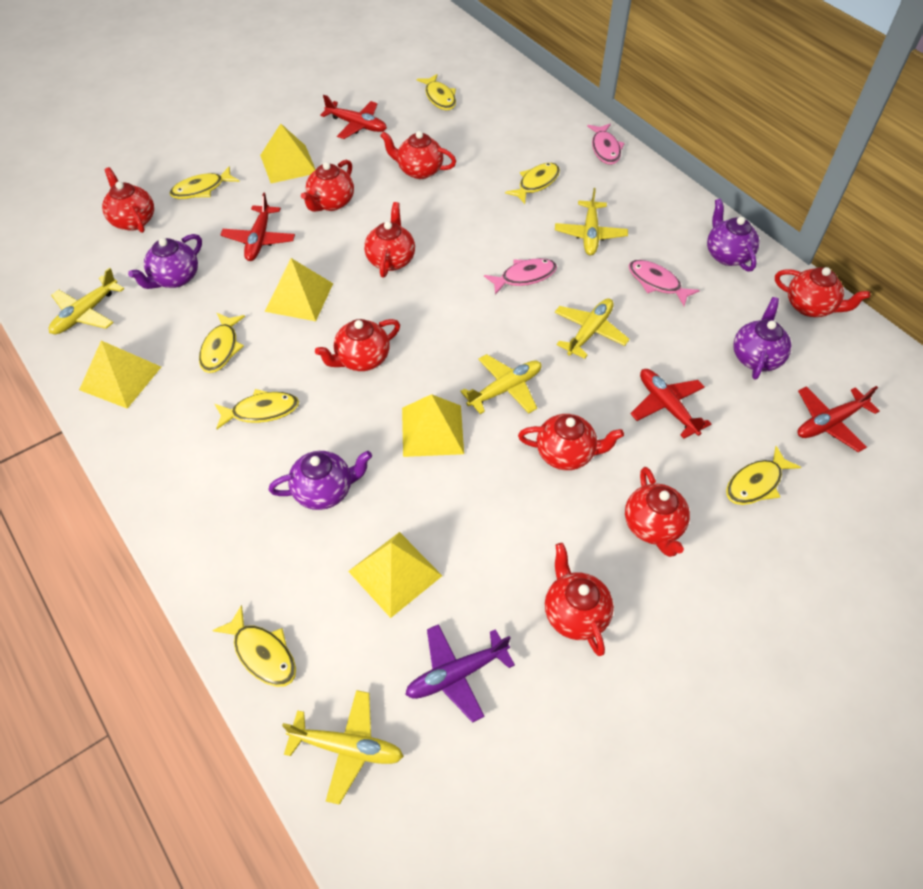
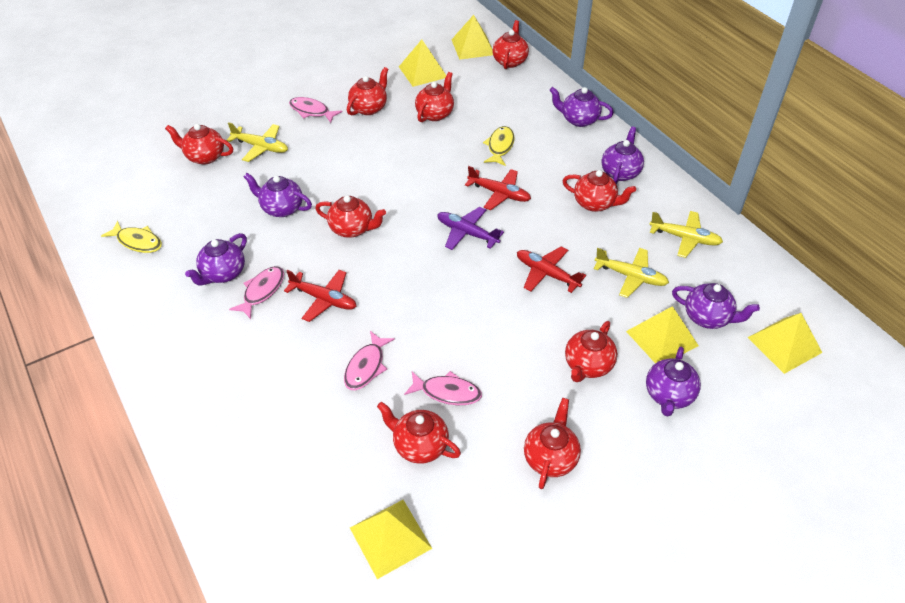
pink fish: [484,258,557,295] [587,124,625,165] [629,260,700,306] = 3 -> [229,266,284,319] [289,97,342,123] [344,331,395,390] [404,371,482,405] = 4
purple teapot: [128,234,202,289] [269,451,372,510] [707,199,759,271] [733,297,791,380] = 4 -> [185,233,247,286] [243,173,312,217] [549,87,614,127] [601,127,644,184] [646,347,701,416] [672,283,760,329] = 6
red plane: [220,193,295,261] [320,95,387,139] [630,369,711,439] [798,386,879,452] = 4 -> [284,270,357,322] [465,166,531,210] [517,246,586,293] = 3
yellow fish: [170,166,239,199] [199,313,245,373] [212,605,296,687] [215,389,299,429] [417,74,456,110] [505,163,560,204] [726,446,801,505] = 7 -> [101,220,162,253] [483,126,515,166] = 2
yellow plane: [49,267,124,334] [282,690,404,805] [460,354,541,414] [555,188,628,255] [555,298,630,359] = 5 -> [226,122,288,162] [594,248,669,298] [649,211,723,258] = 3

